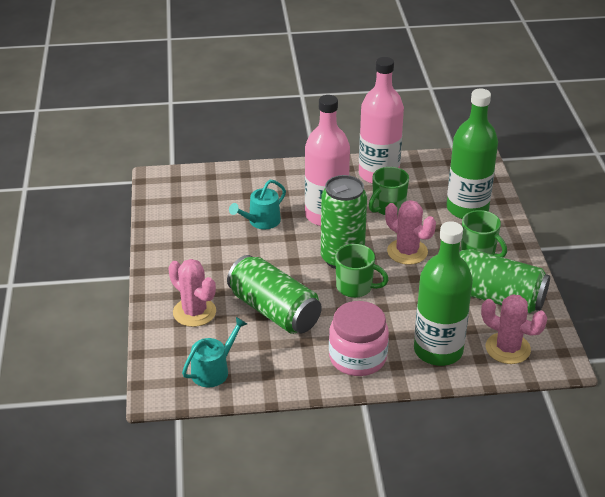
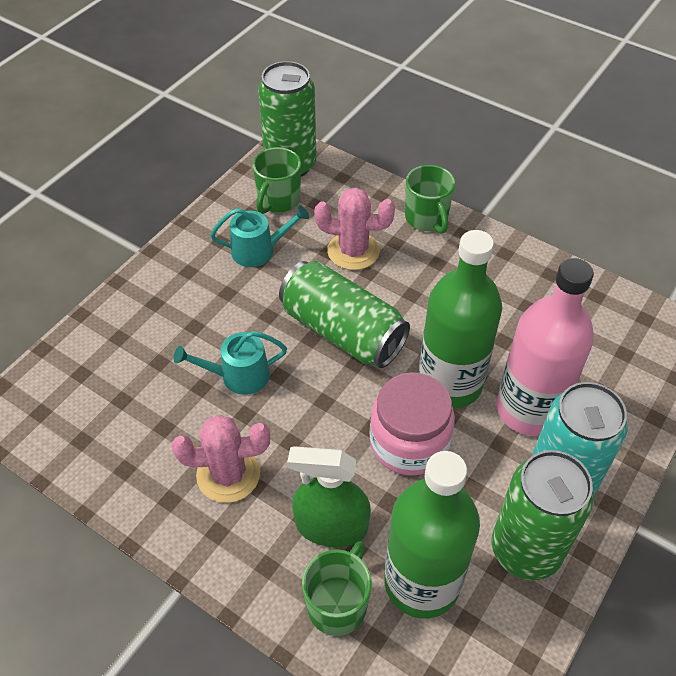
green spray bottle: none = 0 -> [287,446,371,547] = 1
pink bottle: [305,95,350,226] [359,57,404,184] = 2 -> [496,258,594,436] = 1
pink cactus: [168,259,216,327] [385,200,436,265] [481,294,547,364] = 3 -> [172,415,270,503] [314,188,395,270] = 2
turquoise can: none = 0 -> [532,382,627,495] = 1

